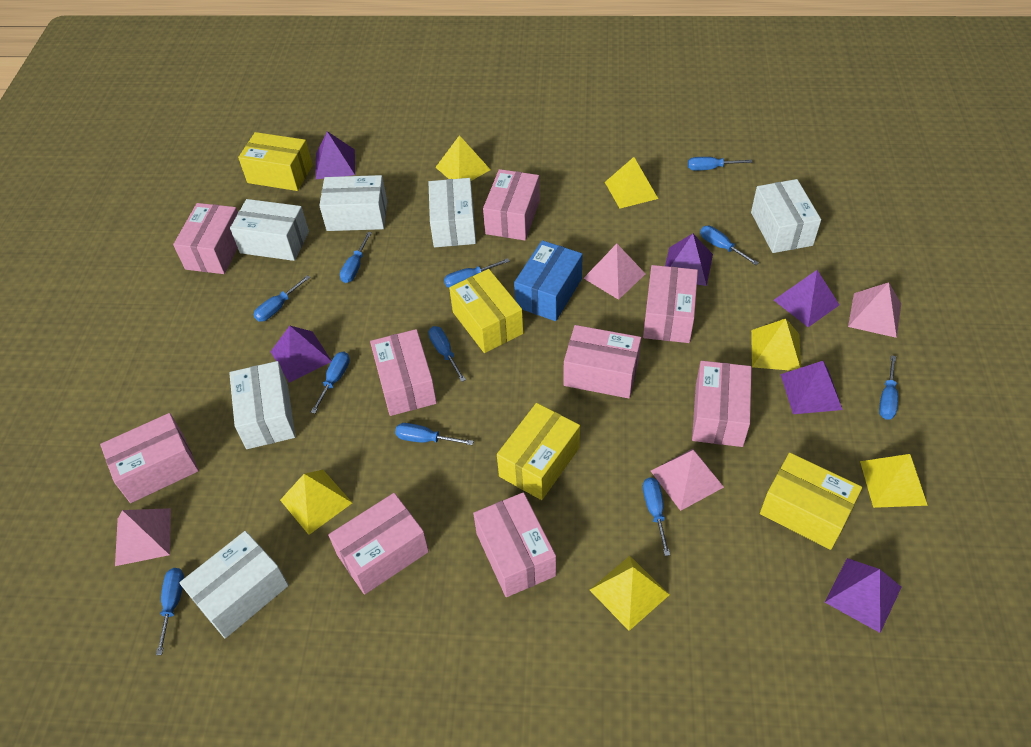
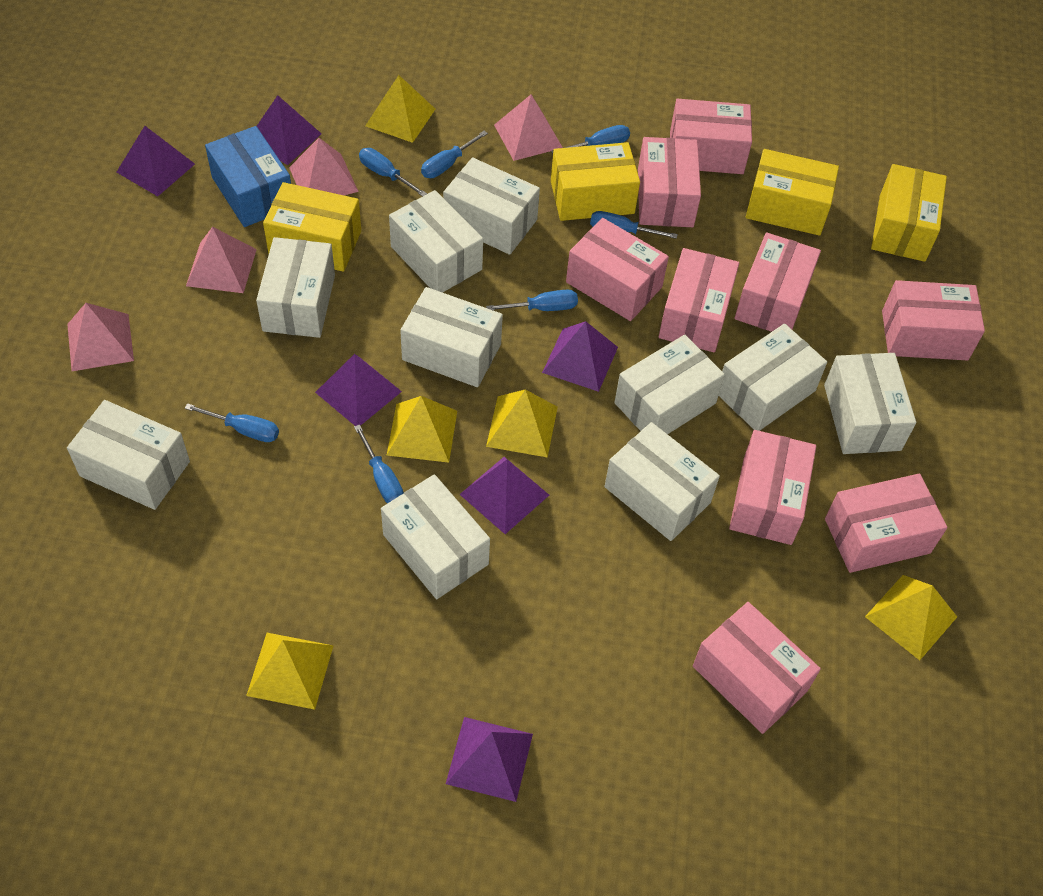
blue screwdriver: [156,568,184,655] [254,275,310,322] [311,351,350,414] [340,232,372,283] [395,423,474,445] [429,326,466,382] [444,258,510,288] [643,477,670,556] [688,157,753,171] [700,226,759,265] [879,355,898,420] = 11 -> [185,403,279,442] [354,424,404,504] [359,148,427,197] [421,131,488,178] [486,289,578,311] [551,125,630,154] [590,211,678,239] = 7
white box: [179,531,289,638] [229,361,295,449] [230,199,309,261] [319,175,387,231] [428,178,476,247] [751,179,821,253] = 6 -> [67,400,190,510] [256,237,335,338] [381,474,490,599] [389,190,483,293] [400,287,503,387] [443,157,540,255] [605,422,720,541] [614,335,725,434] [719,324,827,431] [824,353,916,454] = 10
yellow pyramid: [280,470,352,535] [435,135,491,181] [590,556,669,631] [605,157,658,208] [751,318,801,371] [860,454,928,508] = 6 -> [246,633,334,710] [365,75,435,143] [387,396,457,463] [486,389,558,458] [865,575,957,660] = 5

